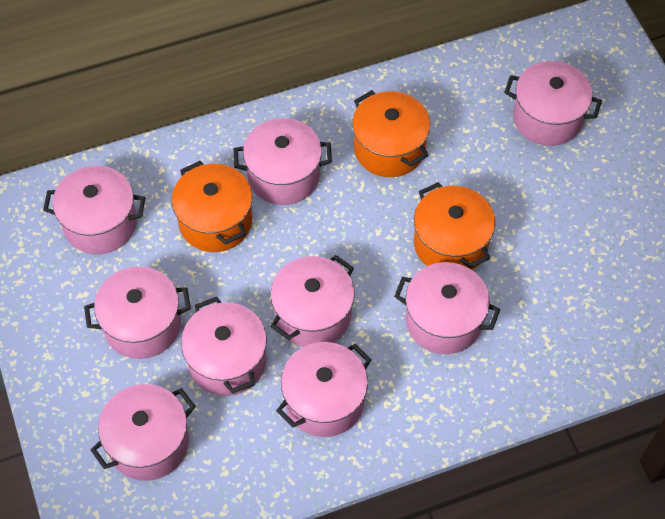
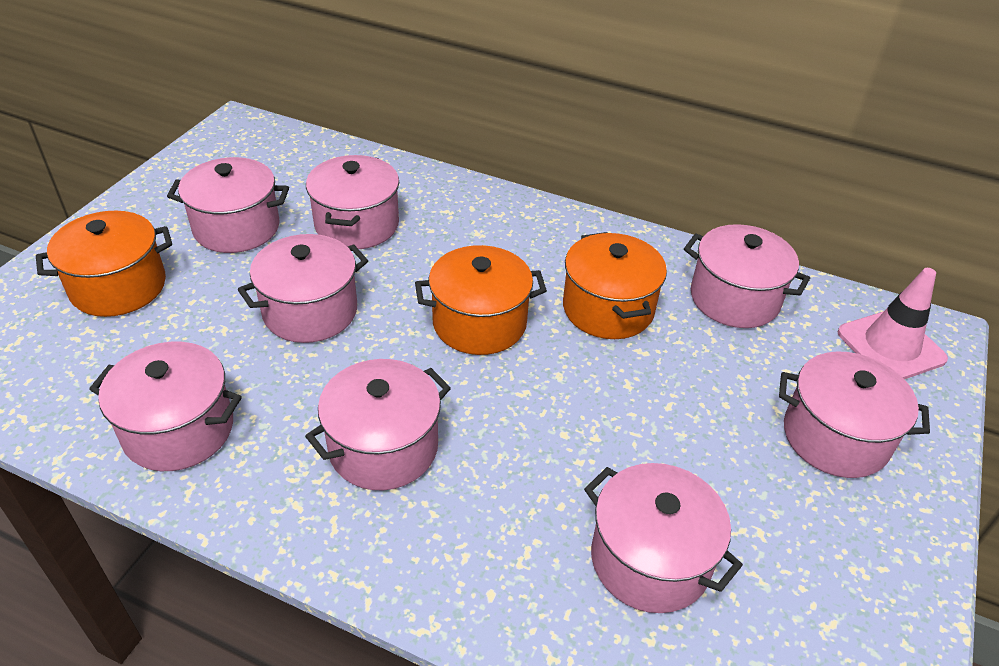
pink pot: [43,166,145,254] [84,267,191,359] [91,384,196,481] [181,297,267,396] [234,118,332,205] [270,255,354,347] [276,342,372,437] [394,262,500,354] [504,61,602,146] = 9 -> [89,342,242,471] [167,157,289,253] [238,234,368,343] [305,359,451,490] [306,155,399,249] [584,463,743,613] [684,224,810,328] [779,352,930,478] = 8
pink traffic cone: none = 0 -> [838,268,948,379] = 1

